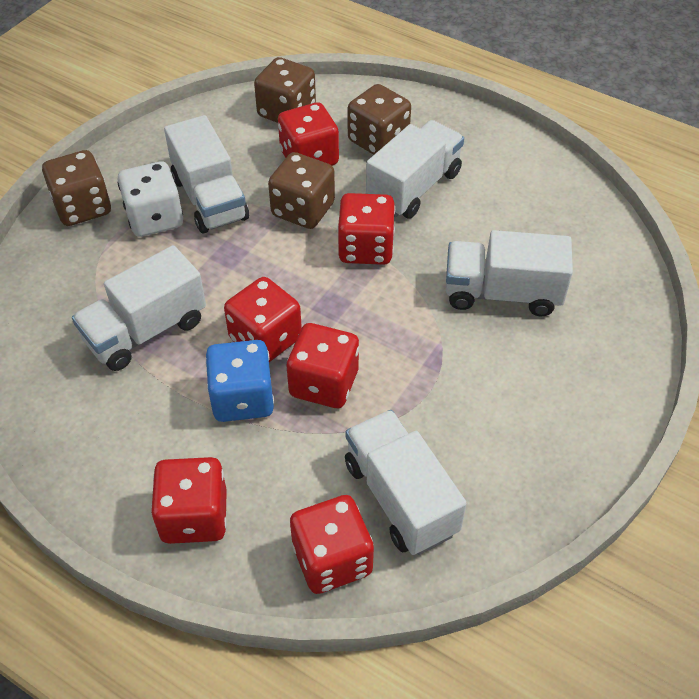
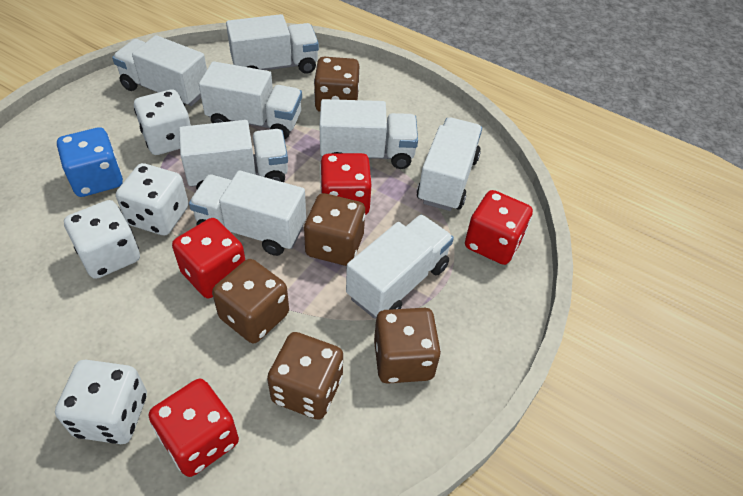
brown dice: [42,150,111,226] [254,57,316,123] [268,152,335,229] [348,84,411,155] = 4 -> [212,259,289,343] [267,332,343,420] [304,193,365,266] [314,57,359,112] [374,308,441,384] = 5
red dice: [151,457,227,544] [224,277,302,362] [278,102,339,166] [287,323,359,408] [290,495,374,594] [337,193,395,265] = 6 -> [149,379,239,477] [172,218,245,298] [320,153,371,215] [465,190,533,265] = 4
white dice: [117,161,183,237] = 1 -> [55,360,147,444] [64,200,140,279] [116,163,189,235] [134,90,191,155] = 4
white truck: [72,245,206,371] [164,115,249,233] [345,410,467,555] [366,120,464,219] [446,230,573,316] = 5 -> [112,35,207,106] [179,120,288,189] [189,170,306,256] [199,61,302,139] [226,14,319,74] [320,99,418,169] [346,215,454,319] [417,117,482,211] = 8

